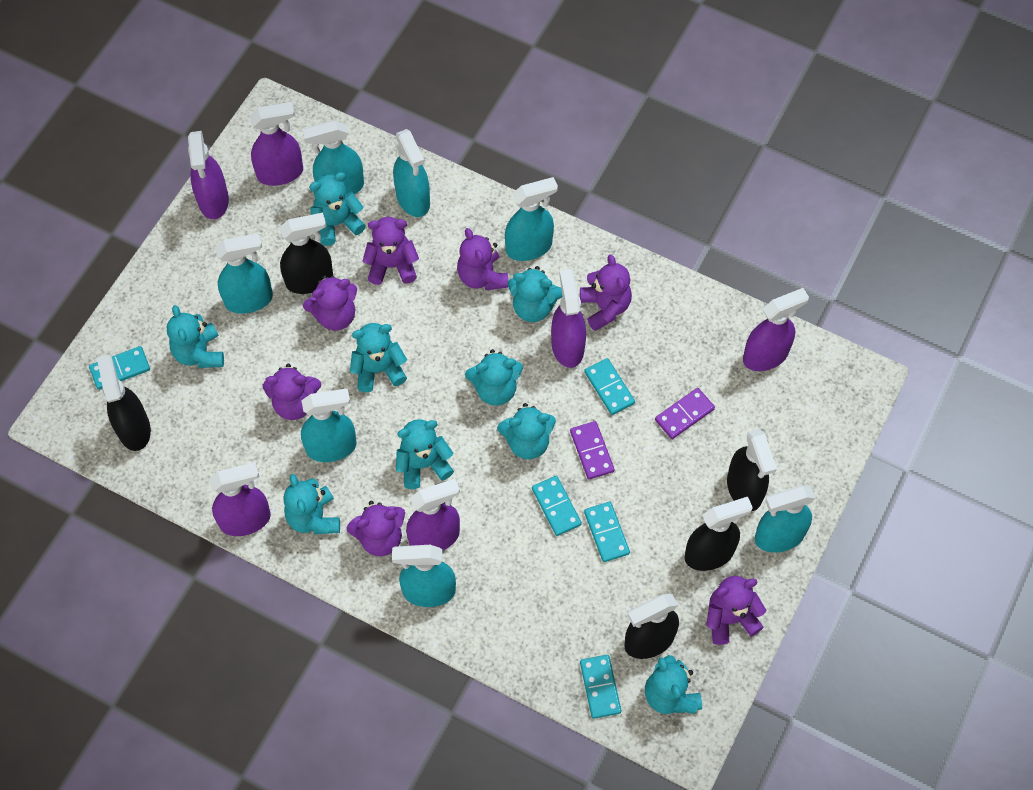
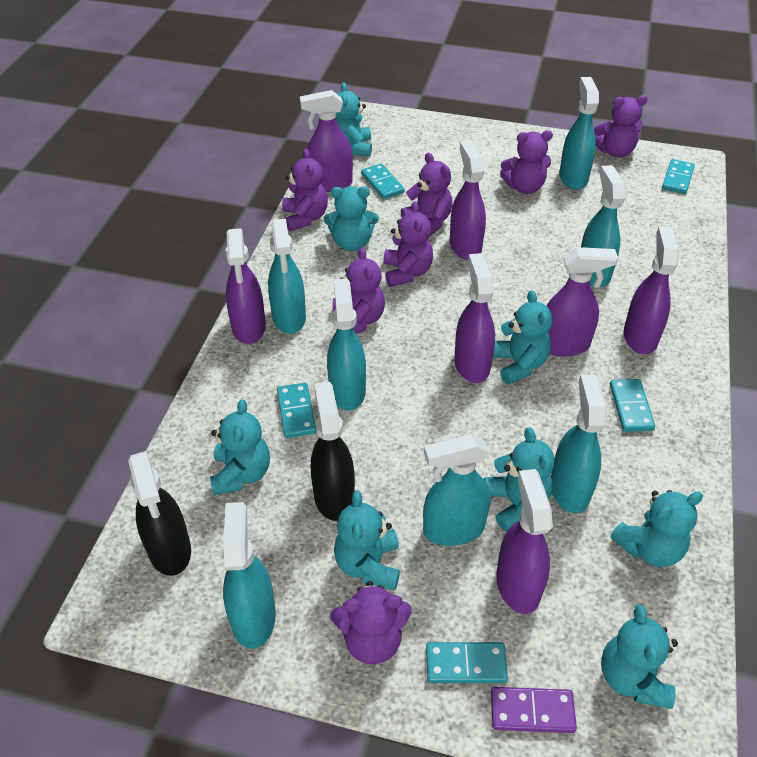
black spray bottle: [97,355,151,451] [279,213,333,294] [625,594,679,659] [685,497,753,571] [727,429,777,511] = 5 -> [128,451,191,576] [311,381,355,521] = 2
purple domino: [570,421,615,479] [655,388,715,439] = 2 -> [491,687,577,733] = 1
purple spray bottle: [188,131,229,219] [209,462,271,536] [250,102,303,186] [406,479,460,551] [551,269,586,368] [743,288,809,371] = 6 -> [225,228,266,344] [300,90,353,192] [450,141,486,260] [454,253,495,383] [496,469,553,614] [546,247,618,357] [624,227,679,354] = 7
turquoise teddy bear: [167,305,224,368] [283,474,340,534] [309,172,366,246] [350,323,407,392] [396,419,454,489] [465,349,523,406] [497,403,556,459] [508,266,562,322] [645,655,702,714] = 9 -> [210,399,270,495] [324,186,379,251] [334,490,400,590] [336,82,372,157] [484,427,554,532] [493,290,553,385] [601,604,678,709] [610,490,703,567] = 8

